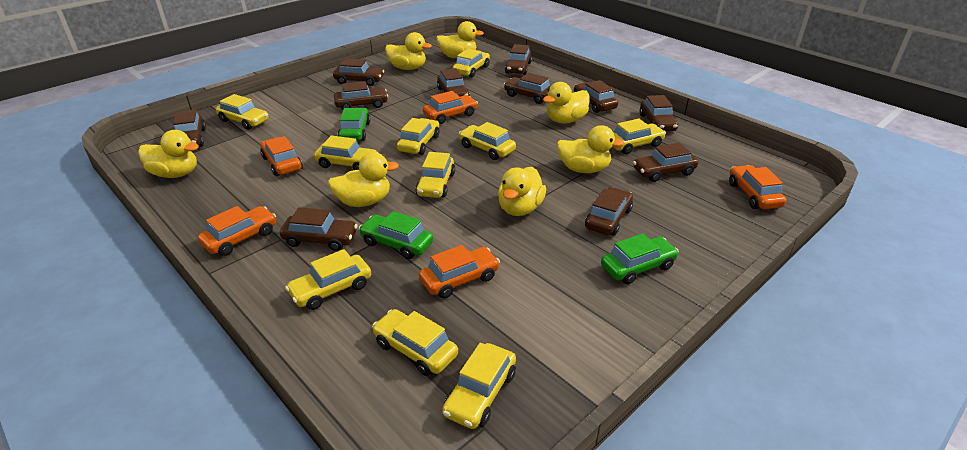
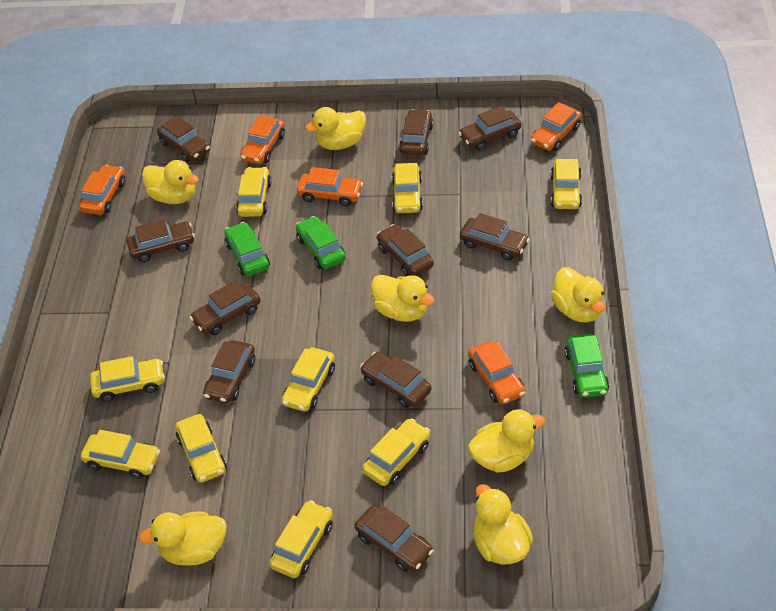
brown car: [173,110,206,147] [280,207,358,251] [333,58,384,86] [334,81,388,110] [437,68,470,96] [504,73,551,104] [505,44,532,75] [574,80,618,113] [585,187,633,236] [633,143,698,182] [639,95,678,131] = 11 -> [126,219,195,262] [157,116,210,162] [190,281,261,335] [203,340,255,403] [355,505,433,572] [360,352,432,408] [377,224,434,276] [399,109,434,156] [458,106,521,151] [460,213,530,261] = 10
yellow car: [216,94,269,130] [285,249,371,310] [314,135,378,170] [372,309,458,376] [397,118,439,155] [416,152,455,198] [442,343,516,429] [453,48,490,77] [459,122,516,160] [612,119,666,154] = 10 -> [81,430,160,479] [90,356,165,402] [176,414,227,483] [236,167,272,217] [269,500,333,578] [282,347,335,412] [362,418,430,486] [392,163,423,213] [551,159,582,209] = 9

